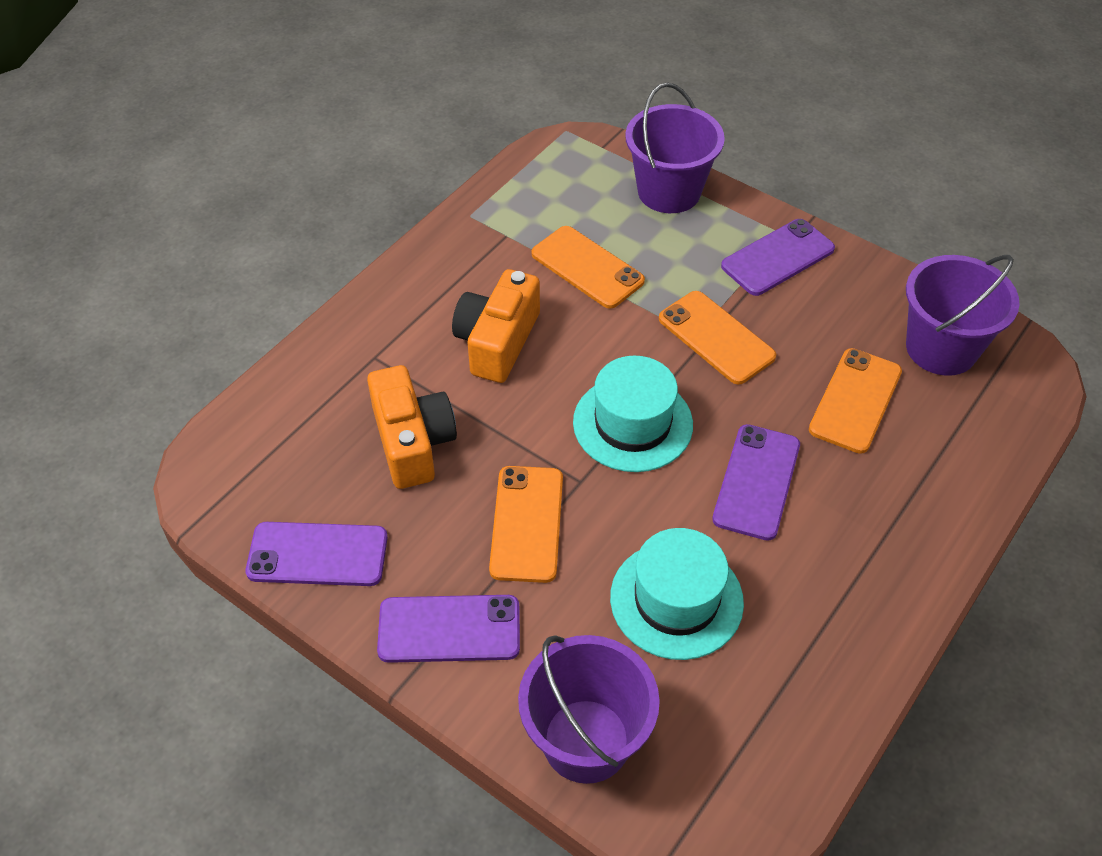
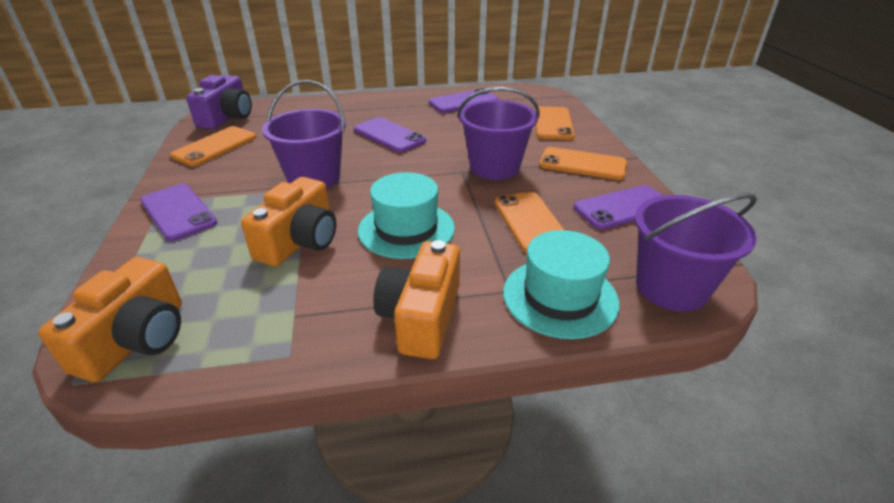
orange camera: [367,365,457,489] [452,269,540,383] = 2 -> [38,257,182,382] [241,177,336,267] [373,240,460,359] = 3
purple camera: none = 0 -> [186,75,252,129] = 1

